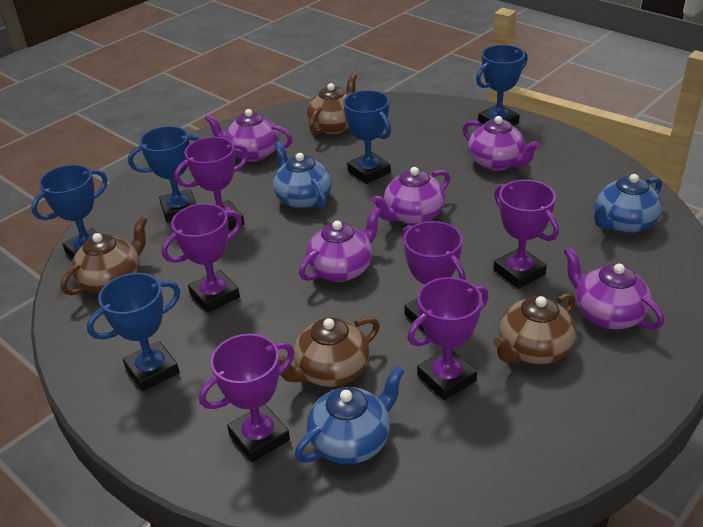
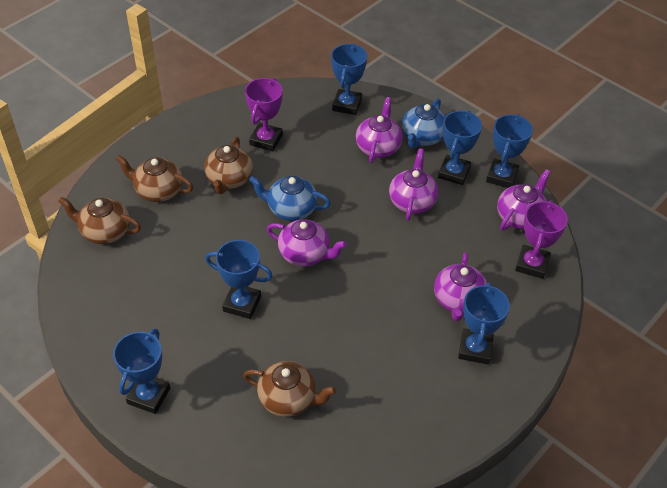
blue teapot: [273,141,332,209] [295,366,405,464] [592,174,662,234] = 3 -> [249,176,331,221] [402,99,446,148] = 2
blue trophy: [31,164,108,259] [87,273,180,392] [128,126,201,222] [343,90,391,184] [476,45,528,126] = 5 -> [113,329,170,414] [205,240,273,319] [331,44,367,115] [438,111,482,185] [458,282,510,365] [486,114,533,188] = 6
purple trophy: [162,203,242,313] [175,137,249,231] [199,334,295,462] [402,221,466,332] [407,277,489,400] [493,180,559,289] = 6 -> [245,78,283,151] [515,200,568,279] = 2

